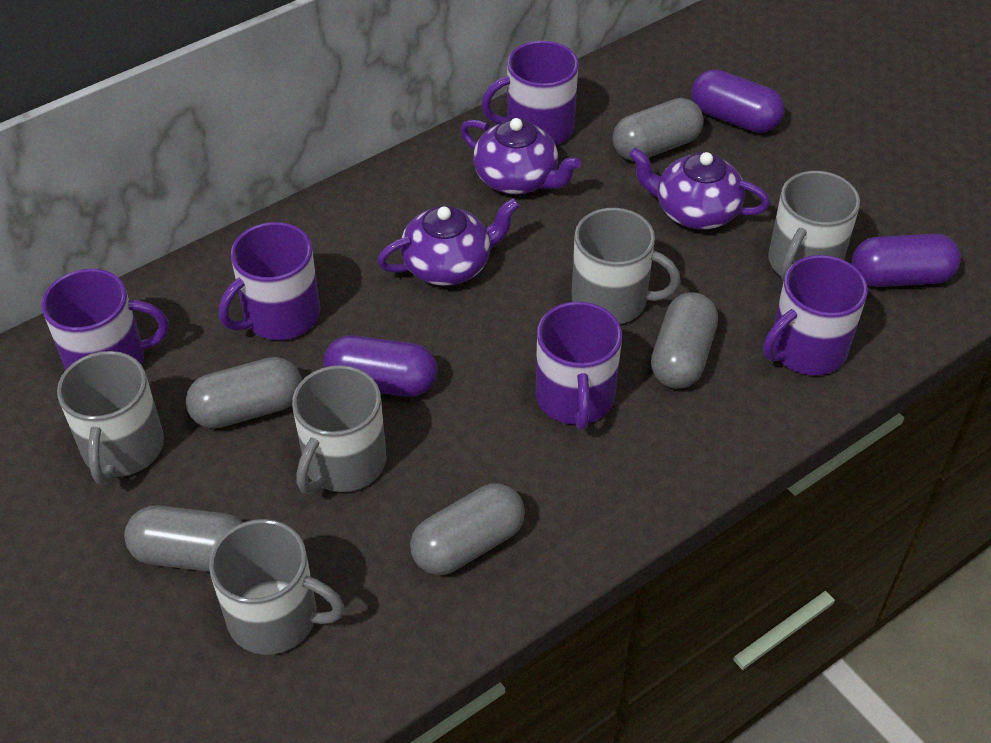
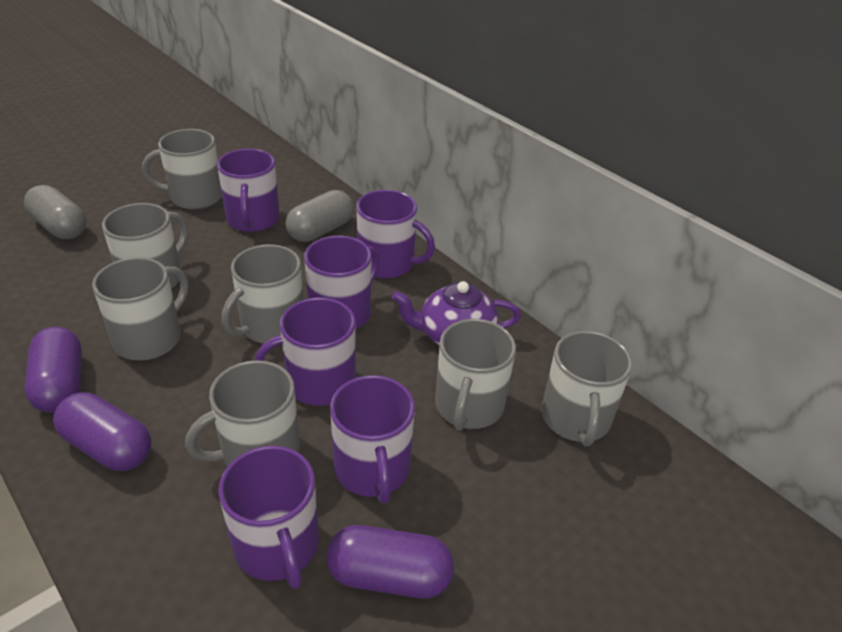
grey capsule: [124,505,243,572] [186,357,302,429] [410,483,525,575] [613,98,704,161] [651,292,718,389] = 5 -> [24,185,86,239] [286,190,354,242] = 2
grey mug: [57,351,164,484] [209,519,345,655] [292,365,386,494] [571,208,681,324] [768,171,860,281] = 5 -> [92,257,189,360] [102,203,188,289] [142,129,222,209] [185,360,300,467] [222,244,303,343] [435,319,516,431] [541,331,632,446] = 7
purple mug: [42,269,168,370] [219,222,320,340] [481,41,578,145] [535,302,622,430] [763,255,868,375] = 5 -> [217,149,280,232] [218,446,319,589] [255,298,356,406] [304,236,380,329] [330,375,415,503] [357,190,435,278] = 6
purple teapot: [377,198,520,286] [461,118,581,194] [629,147,770,230] = 3 -> [392,281,521,346] = 1

